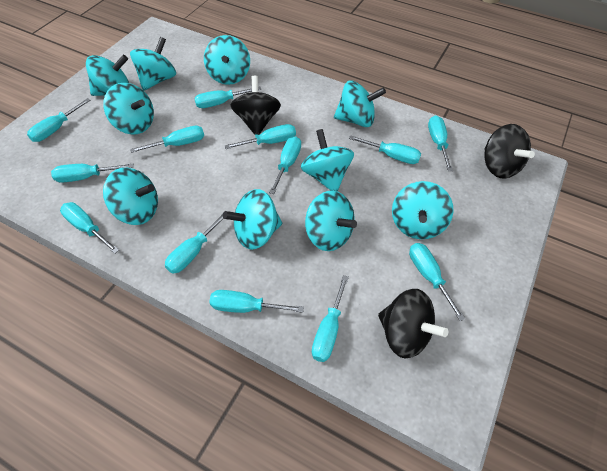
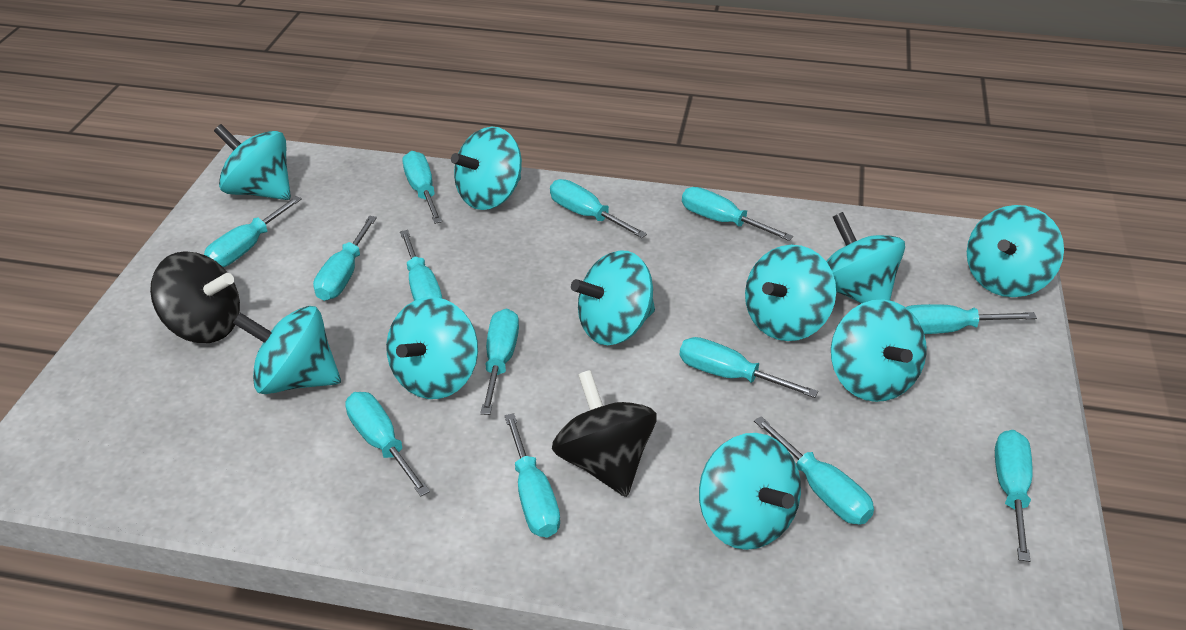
black spinning top: [230,76,281,135] [378,289,448,358] [485,124,535,178] = 3 -> [150,251,240,343] [552,370,657,497] = 2

